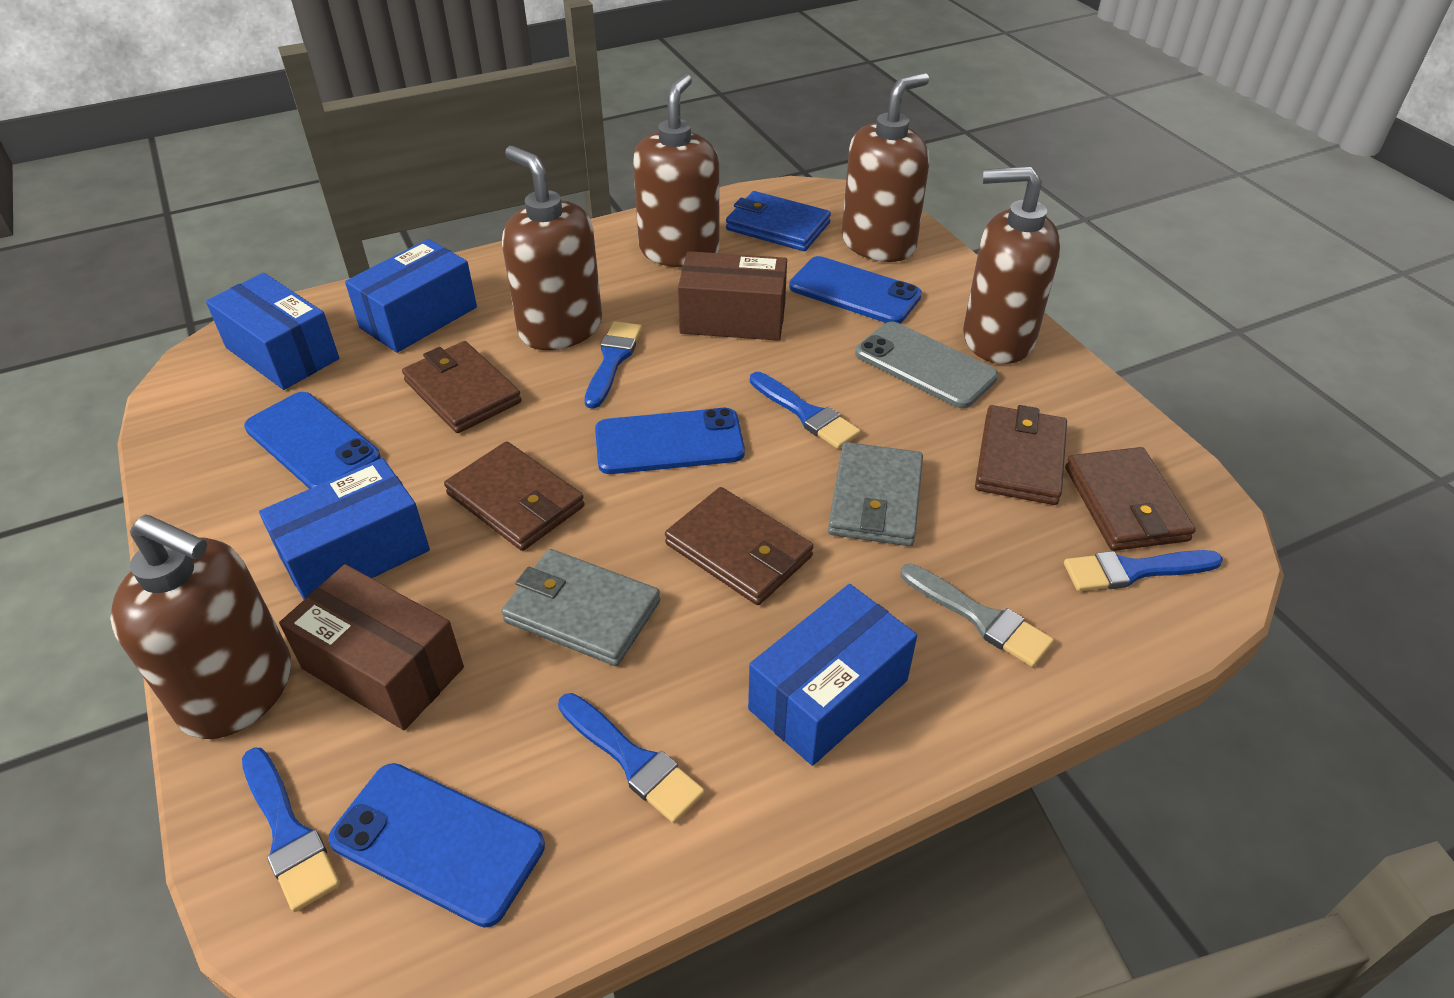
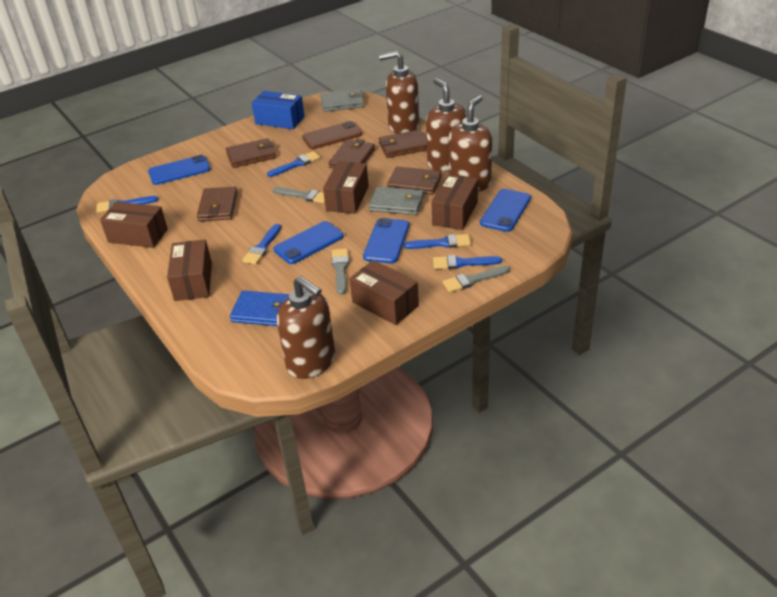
blue box: [206,273,339,390] [259,458,430,600] [345,239,477,353] [748,584,917,766] = 4 -> [252,91,305,129] = 1
brown box: [279,564,464,730] [678,251,787,341] = 2 -> [100,202,168,248] [167,239,212,301] [323,161,369,214] [349,260,419,325] [431,174,478,230] = 5
brown phone: none = 0 -> [302,121,362,149] = 1
brown soap dispenser: [110,514,291,739] [502,146,602,350] [633,74,720,267] [842,73,929,262] [963,166,1061,364] = 5 -> [277,276,335,379] [379,51,419,134] [426,78,467,171] [449,95,492,191] = 4
grey brush: [900,564,1054,667] = 1 -> [273,187,325,203] [332,248,349,295] [443,266,510,292] = 3
grey phone: [855,321,998,408] = 1 -> none = 0

